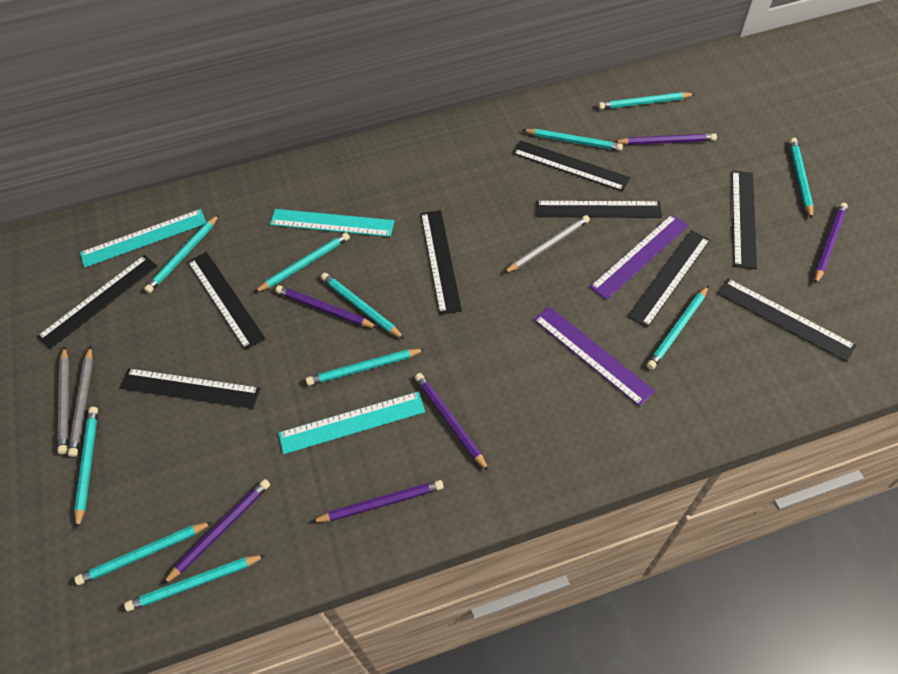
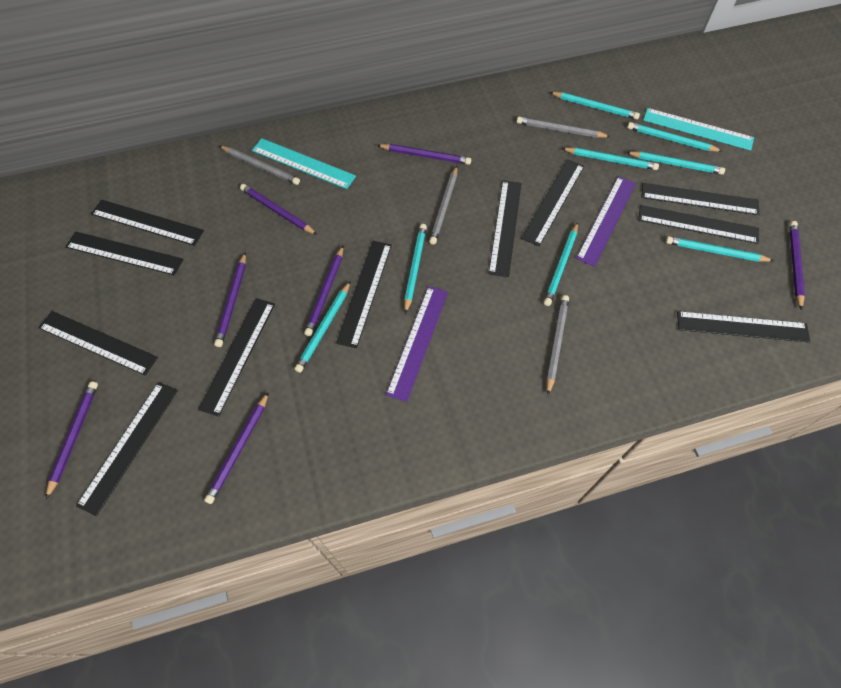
black ruler: [37,255,157,350] [120,368,261,409] [188,252,265,350] [421,210,462,315] [512,140,630,191] [536,201,662,218] [627,230,710,328] [717,278,856,362] [732,171,757,269] = 9 -> [38,311,158,375] [65,231,183,275] [76,382,178,516] [91,200,204,246] [198,298,275,417] [336,241,392,348] [488,180,522,277] [521,159,584,246] [638,205,759,244] [641,183,759,215] [677,311,810,343] = 11
grey pencil: [57,346,69,454] [68,346,93,457] [503,215,590,274] = 3 -> [219,146,300,185] [429,166,457,245] [517,117,611,138] [547,295,569,395] = 4
purple pencil: [162,479,270,585] [276,285,378,328] [311,480,444,522] [415,373,489,471] [614,134,717,145] [815,202,848,284] = 6 -> [46,381,98,499] [204,392,269,504] [214,252,246,347] [240,184,317,235] [304,246,343,336] [377,144,471,165] [789,221,805,310] = 7
turquoise pencil: [74,407,98,530] [75,522,212,585] [124,555,266,611] [144,215,219,293] [254,232,350,293] [306,349,425,386] [321,273,404,339] [523,129,623,151] [598,92,695,109] [647,285,709,370] [789,138,814,219] = 11 -> [294,281,351,373] [404,224,427,314] [544,222,578,306] [550,92,640,120] [561,147,659,170] [626,151,725,174] [627,122,723,152] [666,236,774,262] = 8
turquoise ruler: [80,209,206,268] [270,209,394,237] [279,392,425,454] = 3 -> [252,138,356,189] [643,108,754,151] = 2

